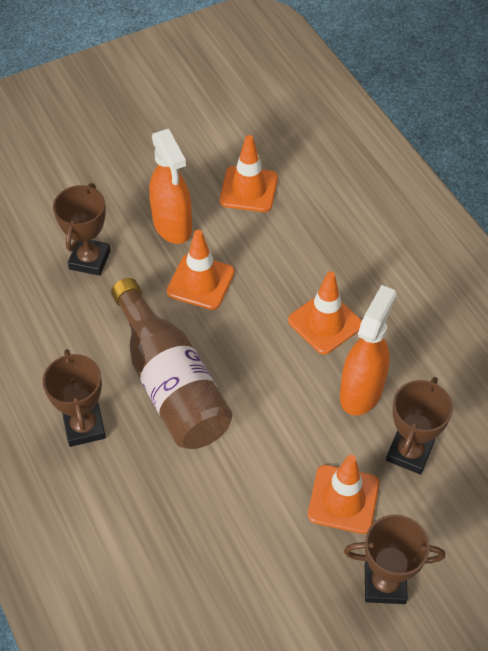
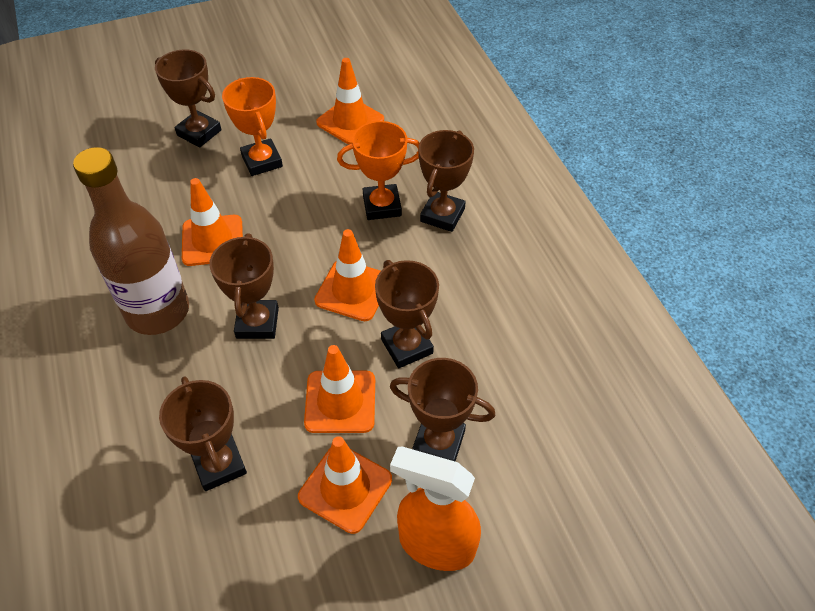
brown trophy: [43,349,106,447] [53,183,111,276] [344,514,445,604] [386,377,453,475] = 4 -> [155,49,221,148] [159,376,247,491] [209,234,279,339] [375,260,439,368] [390,358,495,461] [418,130,474,232] = 6
orange spray bottle: [149,129,192,244] [340,285,397,416] = 2 -> [390,447,481,571] = 1
orange traffic cone: [167,230,235,310] [220,135,278,212] [288,272,362,354] [308,455,379,534] = 4 -> [182,178,243,266] [298,436,392,534] [304,345,375,433] [314,229,381,321] [316,58,384,144] = 5
orange trophy: none = 0 -> [222,77,283,176] [337,121,420,220] = 2

